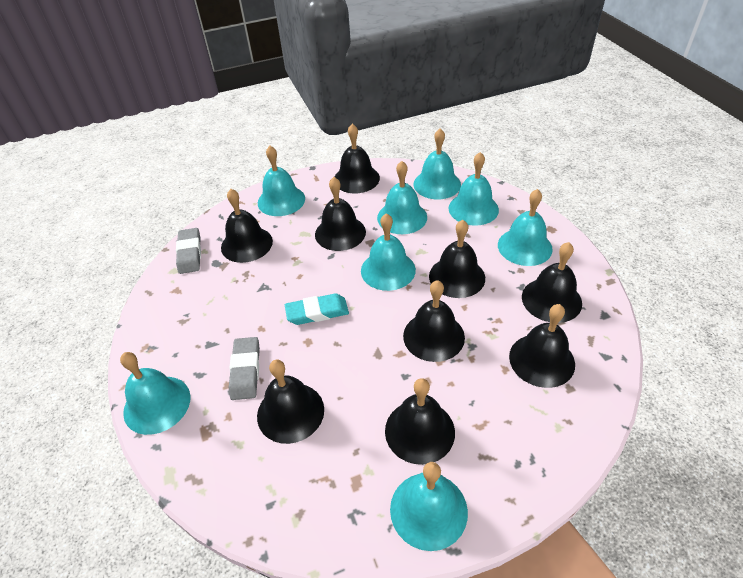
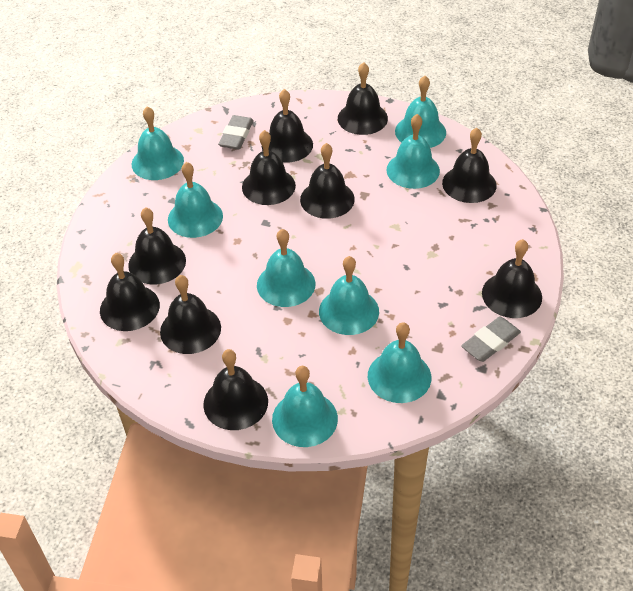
black bell: [221,189,273,263] [257,360,324,444] [315,177,366,251] [335,124,380,193] [385,378,455,465] [403,280,465,362] [429,220,485,298] [509,304,575,388] [522,242,582,323] = 9 -> [100,253,160,331] [128,207,186,285] [160,275,221,354] [203,349,268,430] [242,130,296,205] [262,89,313,163] [300,143,355,219] [338,62,388,135] [442,128,497,203] [482,239,542,318] = 10
turquoise eraser: [285,293,349,325] = 1 -> none = 0

